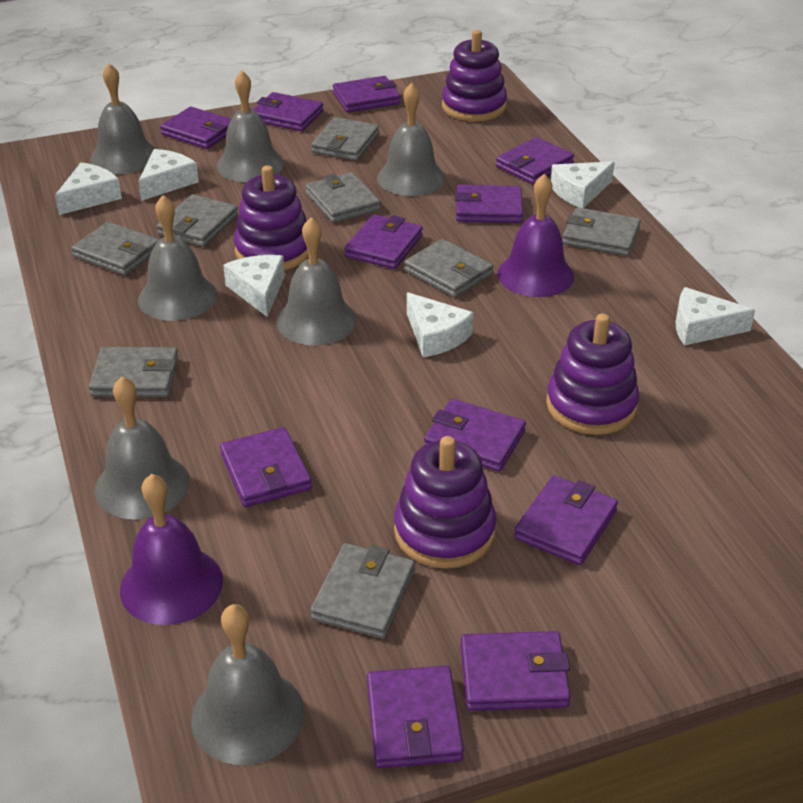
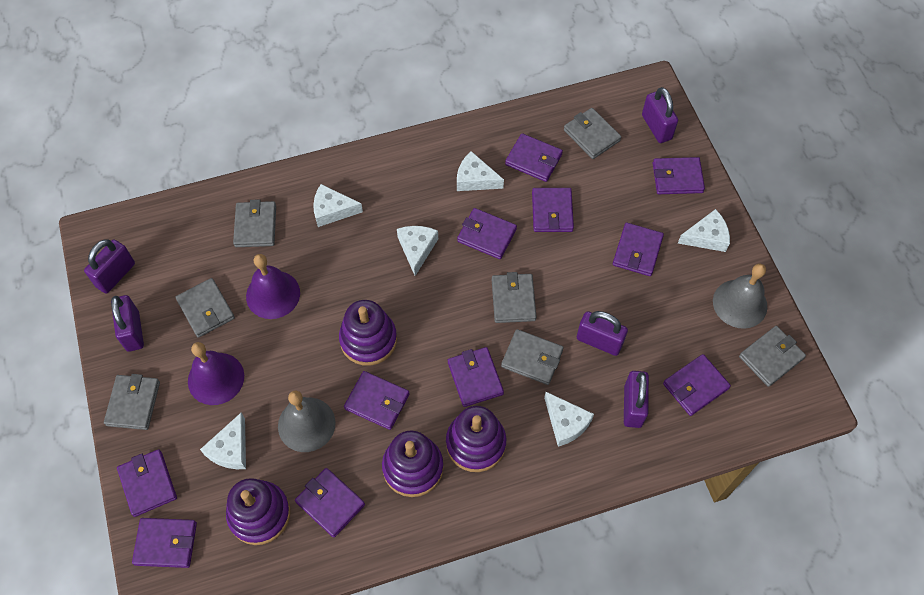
grey bell: [90,63,155,174] [95,376,190,520] [138,195,217,321] [191,604,305,765] [216,71,284,182] [276,218,357,346] [377,83,445,196] = 7 -> [278,391,336,452] [713,264,767,329] = 2
grey wallet: [71,222,159,276] [89,347,178,397] [157,194,238,247] [306,172,380,223] [310,543,415,639] [311,117,379,161] [404,239,493,298] [563,207,641,256] = 8 -> [104,374,160,430] [175,278,235,338] [233,199,276,247] [492,272,537,323] [501,329,564,385] [564,108,621,159] [739,326,806,387] = 7
purple padlock: none = 0 -> [84,240,135,293] [111,295,144,352] [577,311,628,356] [624,371,649,428] [642,87,678,143] = 5

